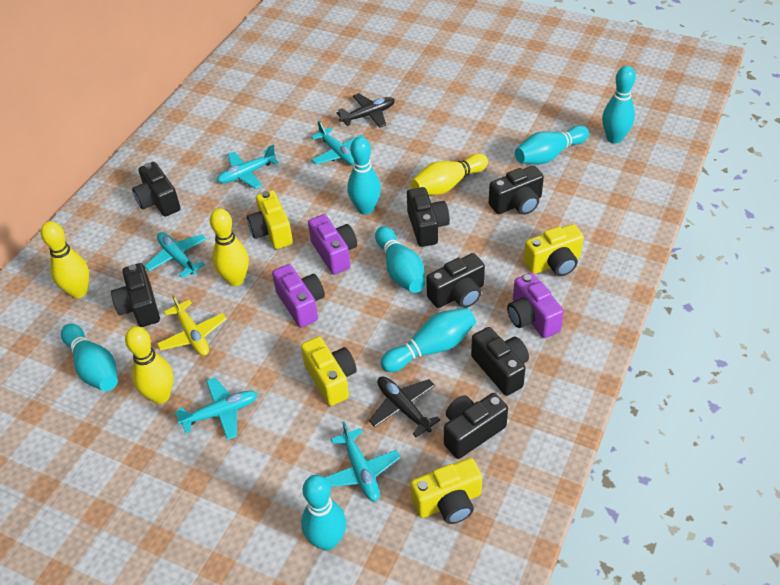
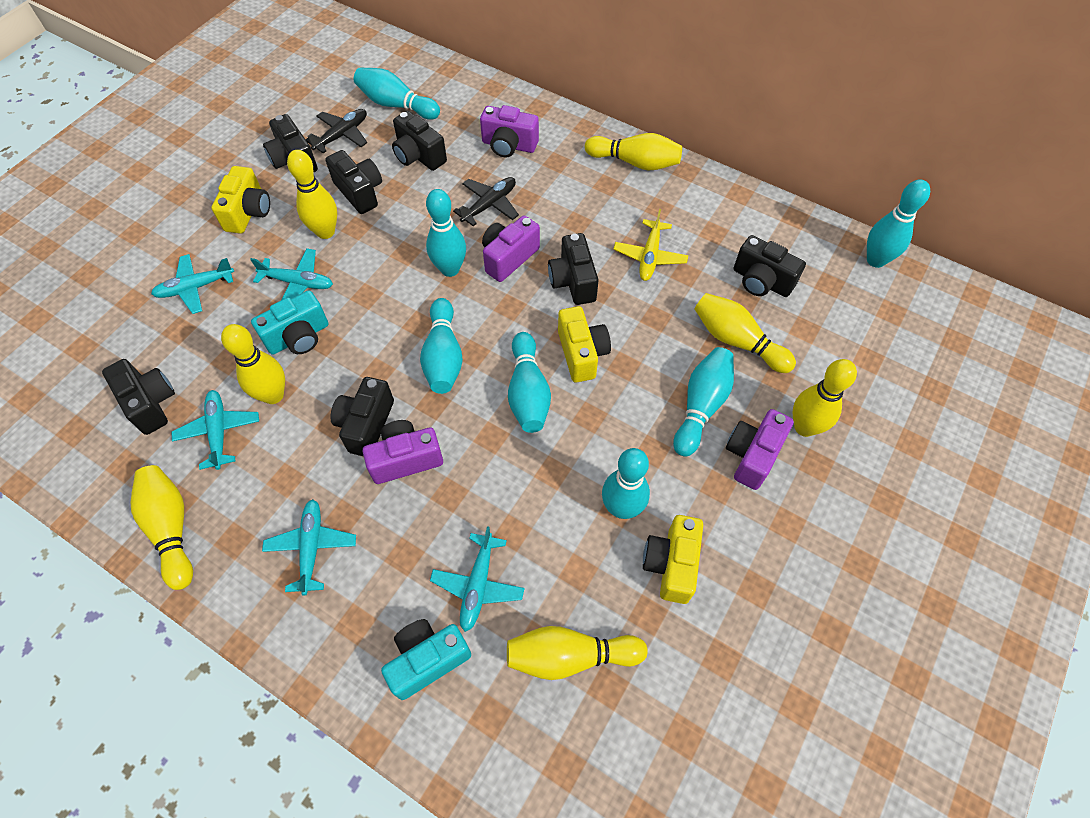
purple camera: [272,264,325,328] [308,214,357,274] [507,273,564,338] = 3 -> [363,420,443,484] [480,105,539,158] [482,215,540,282] [726,409,794,490] = 4
turquoise camera: none = 0 -> [251,290,328,355] [381,619,471,700] = 2
yellow bowling pin: [41,221,89,298] [125,326,173,404] [210,208,249,286] [411,153,488,195] = 4 -> [131,465,193,590] [221,324,285,404] [287,150,337,239] [507,626,648,680] [585,133,682,171] [694,293,796,373] [793,359,857,437] = 7
yellow camera: [247,190,293,249] [301,336,357,406] [410,458,482,524] [524,224,584,276] = 4 -> [211,166,270,234] [558,306,611,383] [643,515,703,604] = 3

